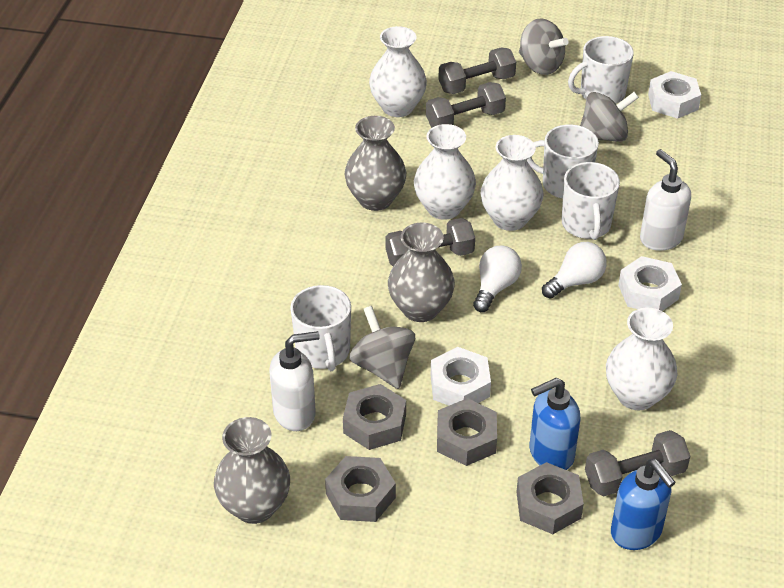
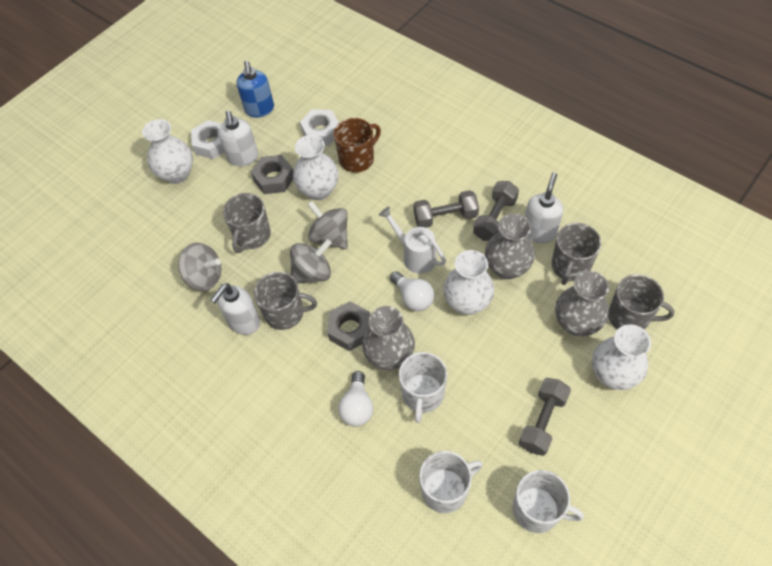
blue soap dispenser: [530,378,581,470] [611,459,676,550] = 2 -> [237,61,274,117] = 1
brown mug: none = 0 -> [334,118,381,173] = 1
grey dumbbell: [386,218,475,266] [426,82,506,128] [438,48,516,94] [585,430,690,496] = 4 -> [413,190,479,228] [473,181,519,241] [519,378,571,456] = 3
grey mug: none = 0 -> [223,193,271,253] [254,272,317,330] [552,223,602,285] [608,274,675,330] = 4
grey nut: [325,456,396,522] [343,384,406,450] [437,398,497,466] [516,462,584,534] = 4 -> [251,155,293,194] [327,301,370,351] = 2
white mug: [290,285,351,371] [527,125,599,199] [562,162,620,240] [568,36,634,104] = 4 -> [399,352,447,423] [419,451,483,513] [513,470,584,533] = 3
white nut: [431,347,491,406] [618,256,682,311] [648,71,701,119] = 3 -> [191,120,224,159] [300,109,339,146] = 2
white soap dispenser: [270,331,320,431] [640,149,691,251] = 2 -> [210,283,260,335] [218,111,258,166] [525,172,563,243] = 3
white watering can: none = 0 -> [379,206,446,274] = 1

